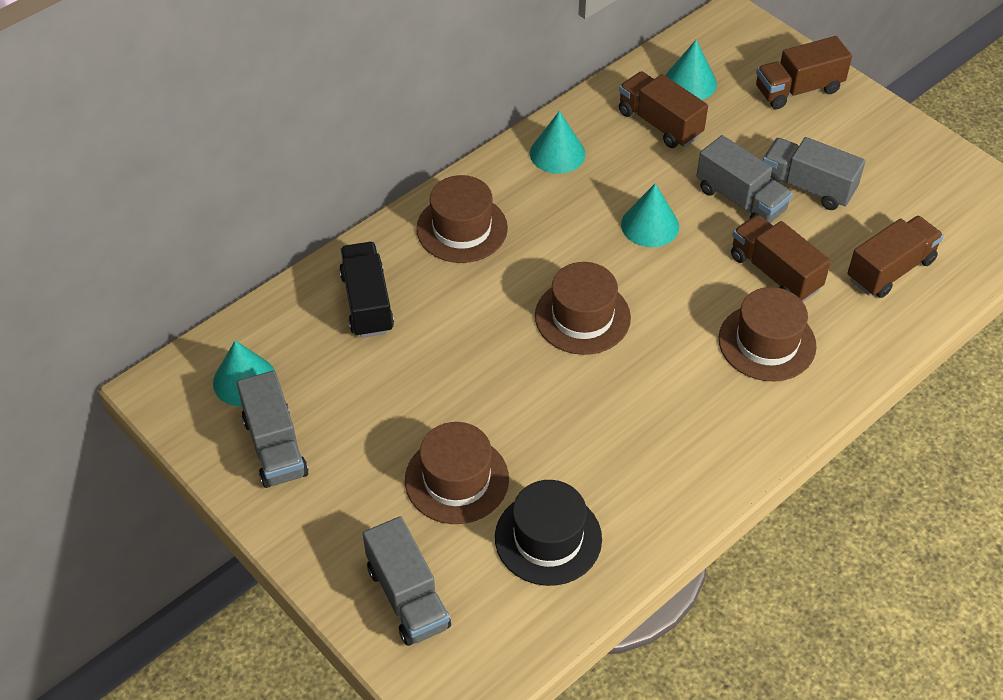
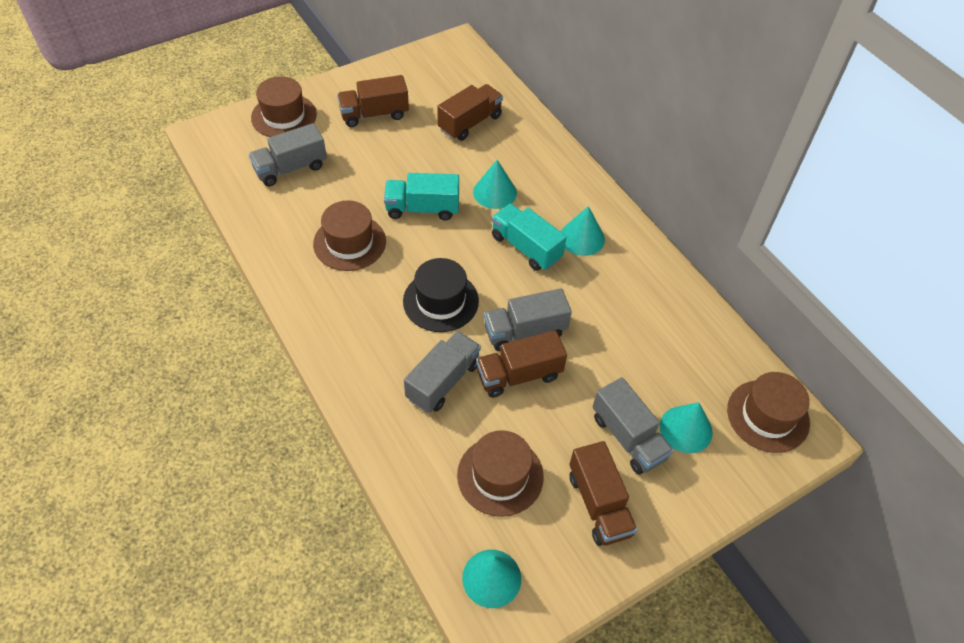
black truck: [339,242,394,338] = 1 -> none = 0
turquoise truck: none = 0 -> [384,173,459,220] [492,203,567,271] = 2

